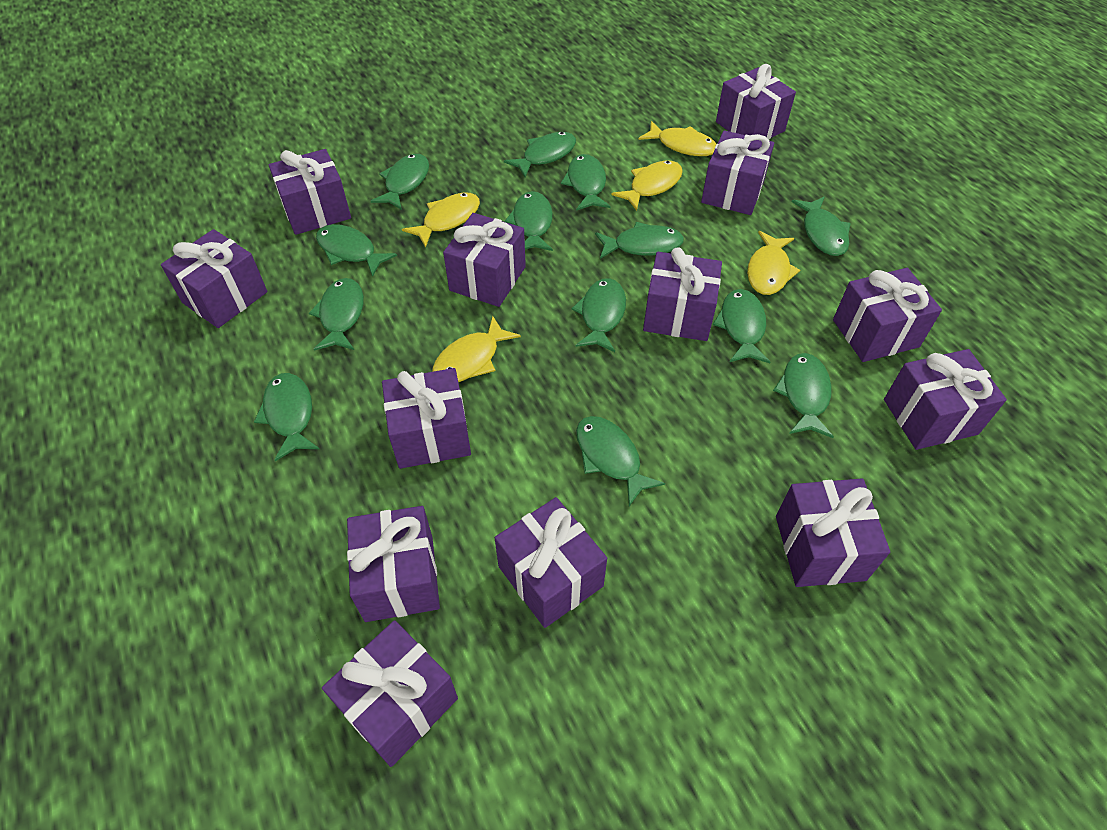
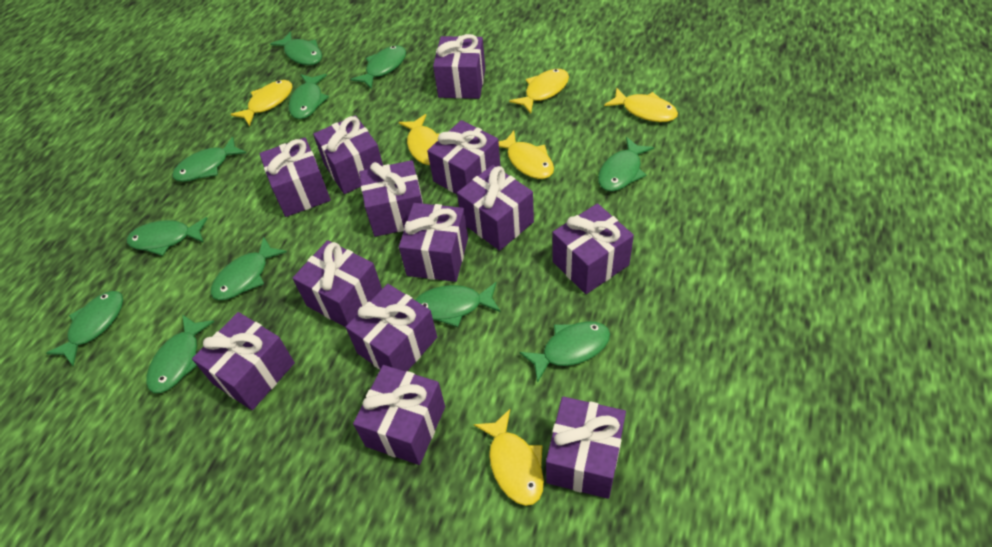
green fish: [254,373,319,461] [309,278,364,351] [316,224,397,277] [371,154,429,210] [504,132,576,177] [505,191,553,251] [561,154,611,211] [572,278,626,352] [576,416,665,506] [595,222,684,259] [713,289,770,363] [773,353,834,438] [792,196,851,256] = 13 -> [46,291,123,366] [127,217,208,256] [146,314,214,393] [172,137,246,182] [211,237,287,300] [270,31,322,65] [289,74,329,119] [351,45,406,90] [415,282,501,327] [519,321,610,383] [598,137,654,191] = 11
yellow fish: [402,193,480,248] [432,316,521,382] [611,160,683,211] [638,121,716,156] [747,231,800,295] = 5 -> [231,80,292,126] [399,114,439,165] [474,409,544,506] [499,130,554,179] [509,69,569,114] [604,87,678,122] = 6

